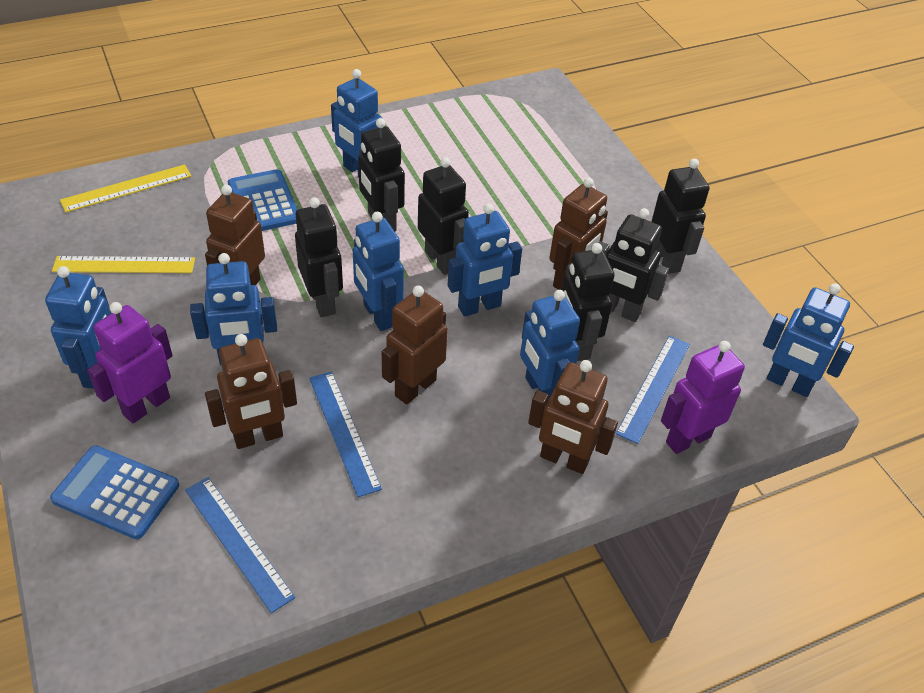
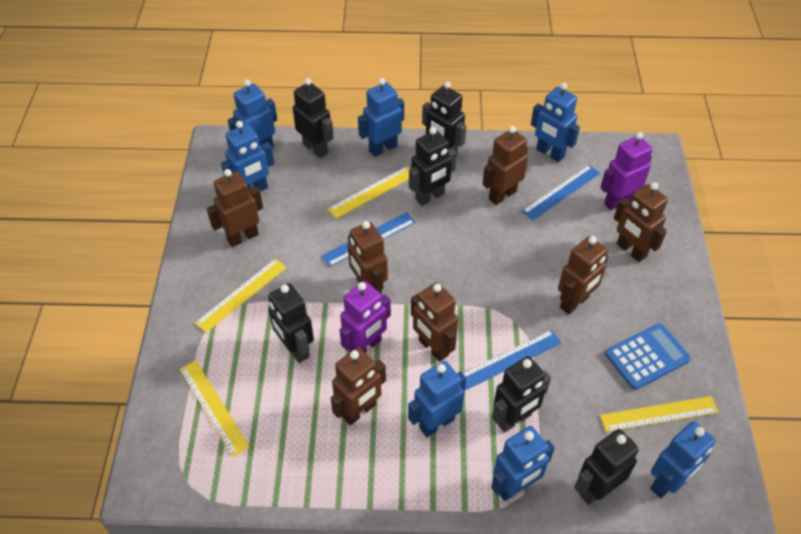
blue calculator: [50,446,179,539] [228,169,298,231] = 2 -> [605,323,691,390] = 1
brown robot: [205,185,265,285] [205,334,297,449] [382,286,448,404] [528,360,618,474] [549,177,608,290] = 5 -> [207,169,263,247] [331,347,386,426] [348,221,388,296] [411,282,458,362] [483,126,528,205] [558,236,608,314] [614,182,668,262] = 7
yellow ruler: [52,256,195,273] [60,164,191,212] = 2 -> [180,361,250,457] [195,258,287,333] [328,166,410,219] [600,396,719,432] = 4

